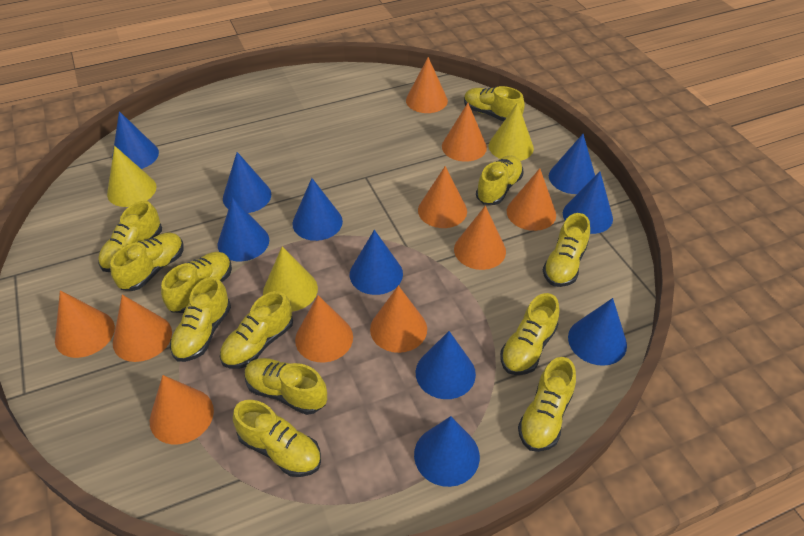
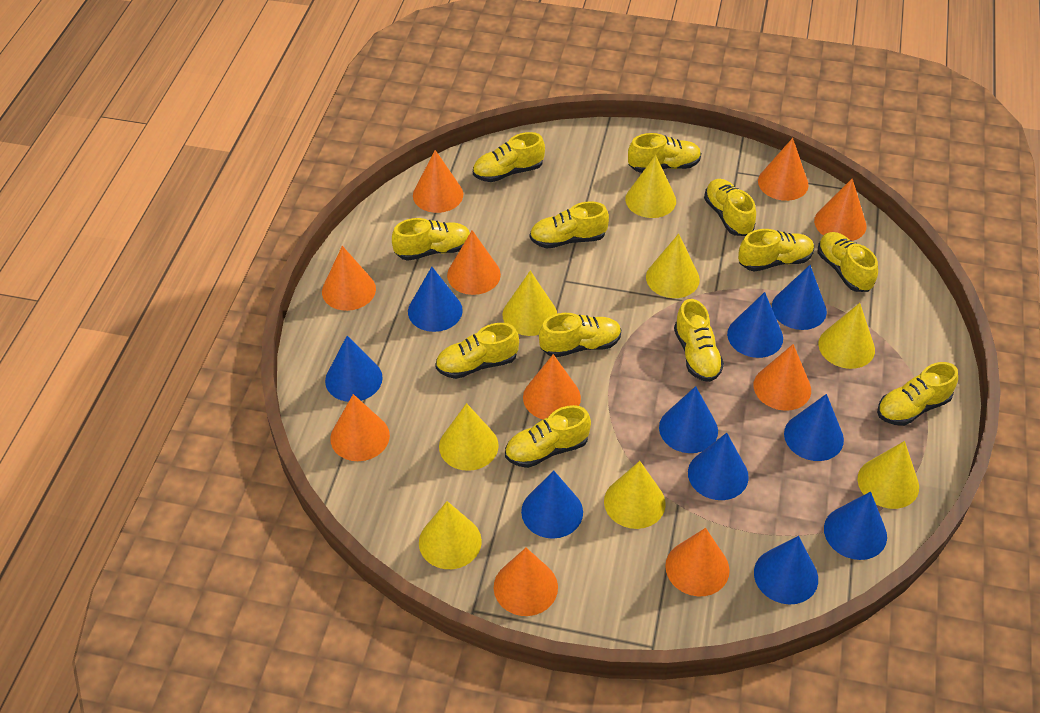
yellow cone: [107,146,156,207] [263,246,318,312] [489,102,534,161] = 3 -> [419,501,482,569] [439,403,499,471] [503,271,557,336] [604,461,665,529] [625,155,676,218] [646,234,700,298] [818,303,875,369] [858,441,919,509] = 8

